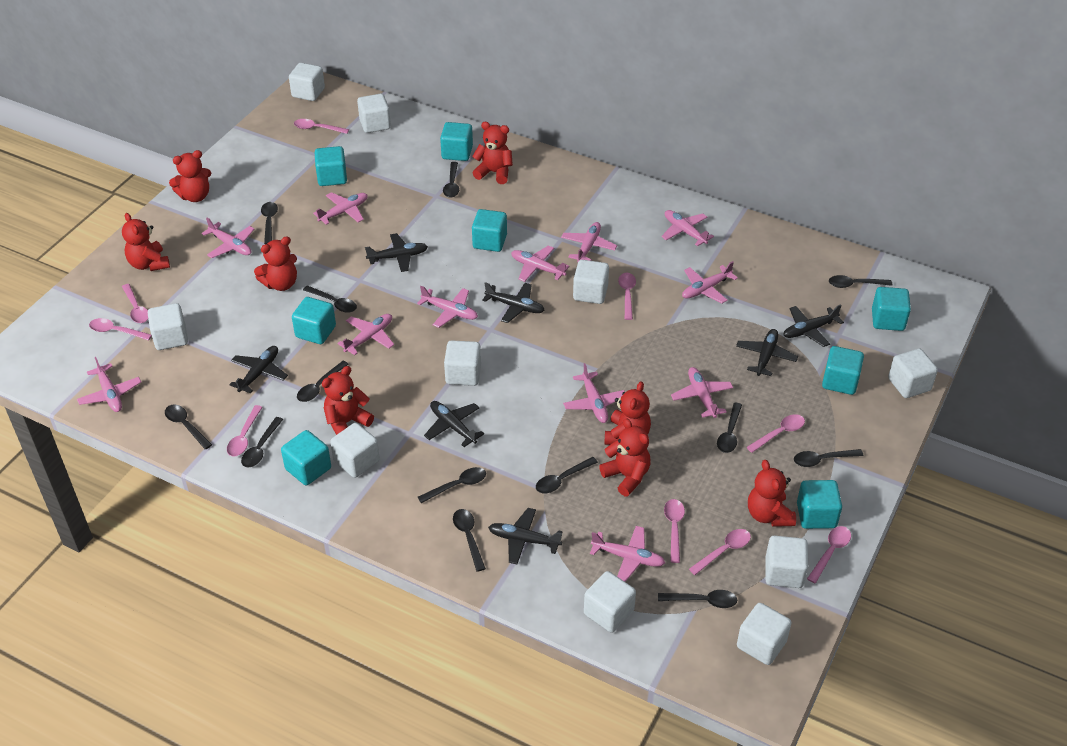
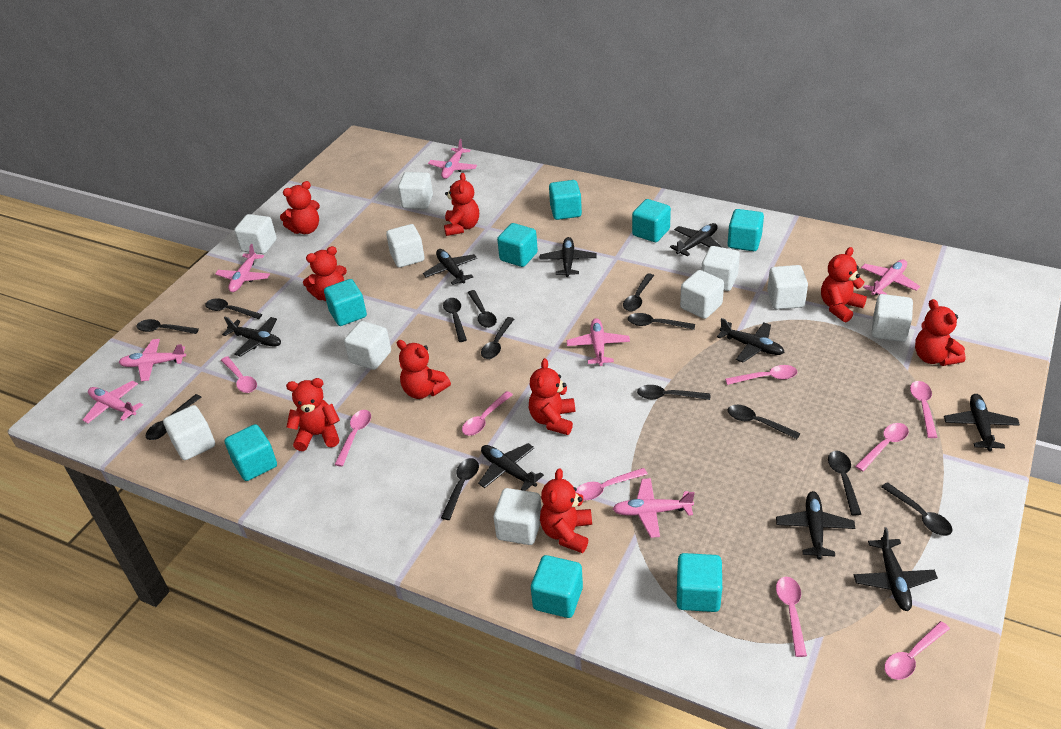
black plane: [229,346,288,393] [365,233,428,272] [424,401,484,447] [482,282,545,323] [488,508,563,564] [736,329,798,376] [784,304,844,347] = 7 -> [222,317,281,357] [423,249,477,285] [478,443,544,491] [539,237,597,277] [670,223,723,256] [717,318,785,362] [776,491,855,559] [854,527,938,611] [944,394,1020,451] = 9
pink plane: [77,357,141,412] [202,218,254,258] [313,192,368,225] [337,314,394,355] [417,286,478,328] [511,246,570,282] [561,222,617,262] [563,363,625,423] [590,526,665,582] [661,210,714,246] [671,367,733,418] [682,261,738,303] = 12 -> [83,381,143,423] [118,339,186,381] [215,244,270,292] [428,139,477,179] [567,318,630,366] [613,478,695,538] [861,260,920,295] = 7
red teddy bear: [122,213,170,271] [169,150,211,202] [254,236,297,291] [322,366,374,435] [472,122,513,184] [599,418,650,496] [604,381,651,445] [748,460,796,527] = 8 -> [280,181,320,234] [286,378,340,451] [303,246,347,301] [397,340,451,399] [444,173,479,236] [529,358,575,435] [540,468,592,553] [821,247,867,322] [915,299,966,366] = 9

